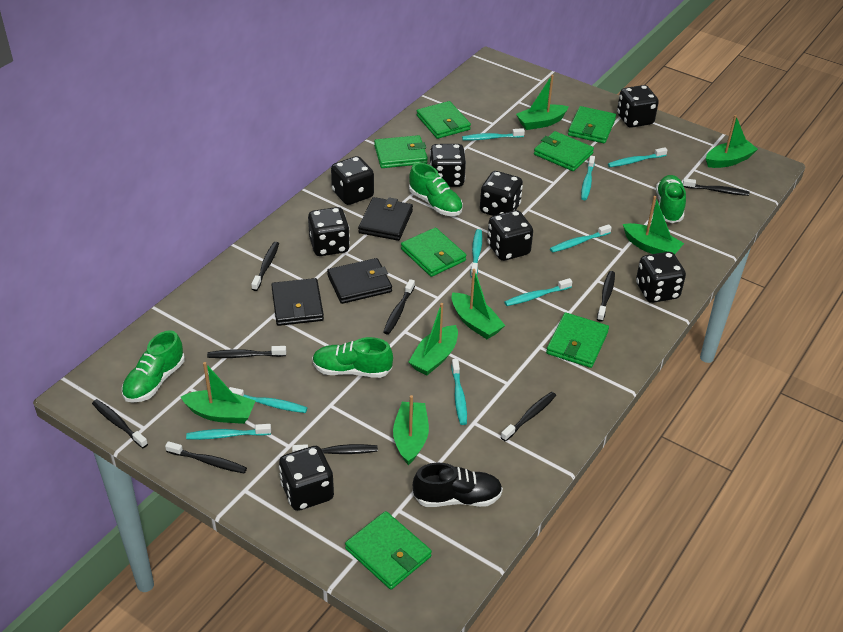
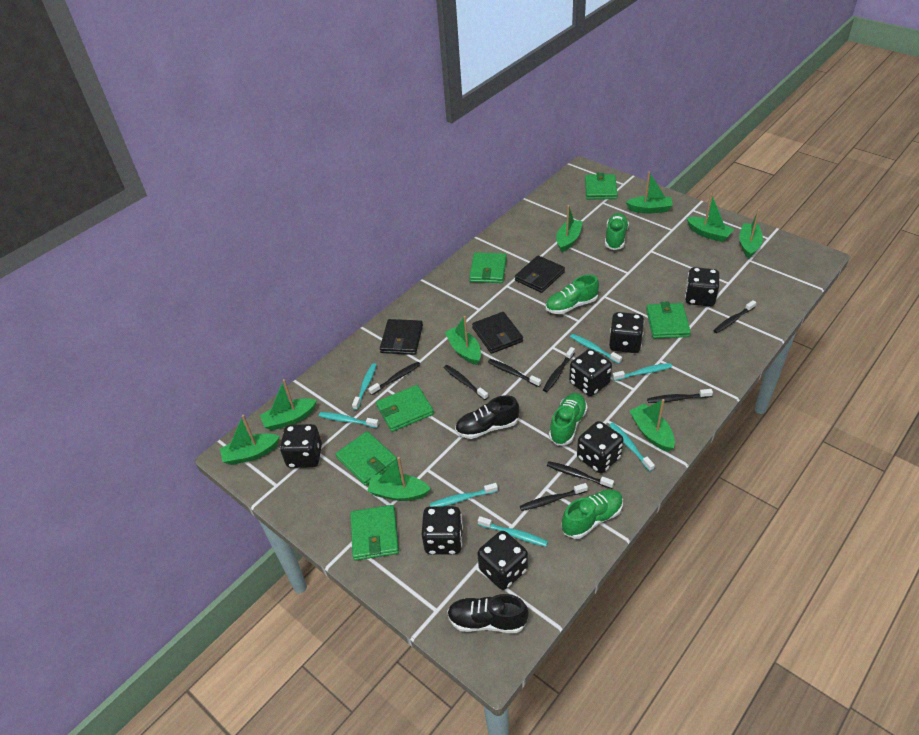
black dice: [279,446,334,511] [308,207,350,256] [331,156,374,205] [430,144,466,187] [480,171,523,216] [487,210,533,261] [617,85,659,128] [636,252,686,303] = 8 -> [280,424,322,468] [421,506,463,555] [477,531,528,590] [569,349,612,396] [577,421,624,473] [609,312,644,353] [685,267,719,307] = 7
black shoe: [413,463,503,507] = 1 -> [447,594,529,633] [455,395,519,439] = 2
black toothbrush: [92,399,148,448] [165,441,247,473] [207,346,286,358] [251,242,279,291] [292,444,378,454] [383,279,415,335] [501,392,556,442] [597,271,615,322] [683,178,750,196] = 9 -> [368,362,421,395] [444,365,488,400] [488,359,541,387] [520,483,588,511] [543,347,575,392] [547,461,614,489] [647,389,713,403] [713,300,756,333] = 8
green boat: [181,362,255,424] [393,395,429,465] [409,303,458,376] [452,269,505,339] [516,75,568,130] [623,196,684,254] [706,115,758,168] = 7 -> [220,415,280,465] [260,379,317,430] [367,457,431,501] [445,316,481,365] [556,205,583,252] [626,171,673,214] [629,399,675,452] [687,193,734,242] [739,209,763,259] = 9
green wallet: [345,511,432,590] [374,135,428,168] [401,227,466,277] [416,101,471,139] [534,131,594,171] [546,312,609,368] [568,106,616,143] = 7 -> [335,431,398,486] [350,505,399,561] [376,385,434,432] [469,253,507,283] [585,173,618,199] [646,301,691,339] = 6
turquoise toothbrush: [186,424,271,440] [229,387,307,413] [451,359,467,425] [462,128,525,140] [470,229,482,277] [505,278,572,306] [550,224,612,253] [581,156,595,200] [608,147,668,167] = 9 -> [319,412,379,428] [352,363,377,410] [430,483,498,506] [478,516,548,547] [570,334,622,364] [609,423,655,471] [612,363,672,381] = 7

